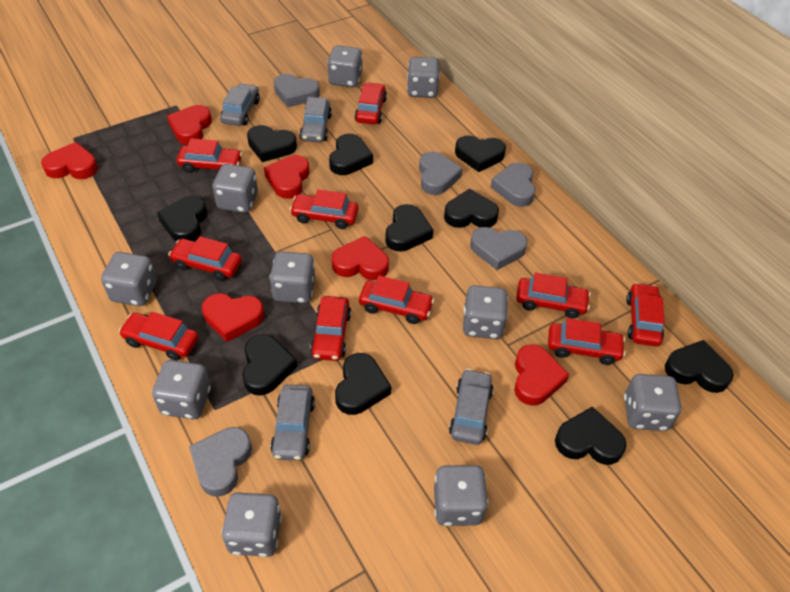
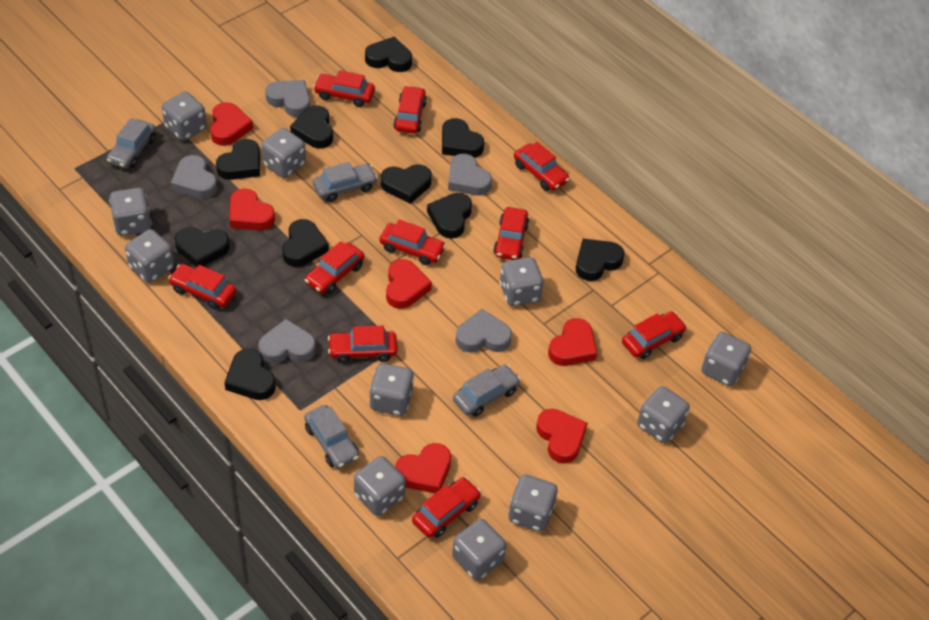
grey dice: [101,252,157,306] [152,360,211,419] [212,164,258,213] [222,492,282,557] [269,251,315,303] [327,45,363,88] [407,57,440,98] [434,465,488,526] [463,285,508,339] [624,374,682,431] = 10 -> [109,188,152,236] [125,229,174,283] [162,92,207,141] [261,128,306,178] [354,456,406,516] [369,363,414,416] [452,519,506,580] [500,257,544,306] [508,475,558,532] [637,386,690,443] [701,332,751,386] = 11

